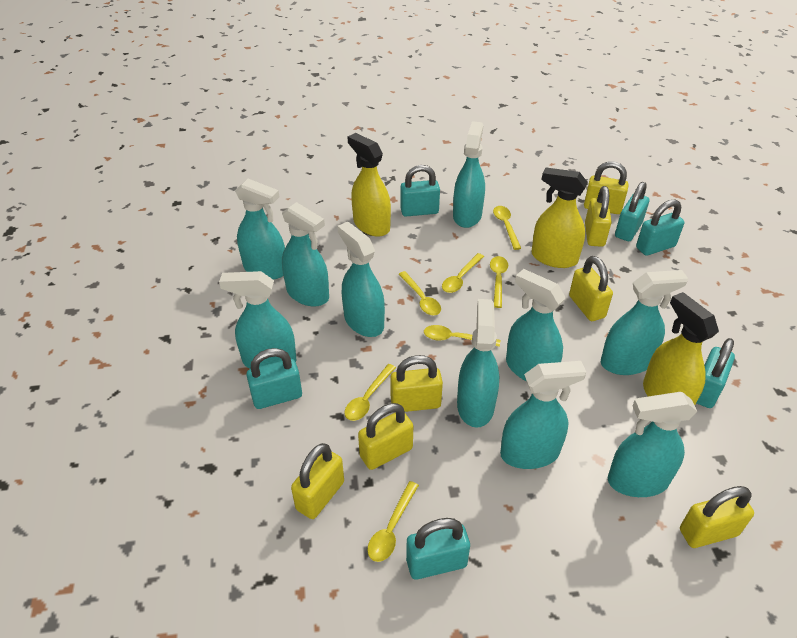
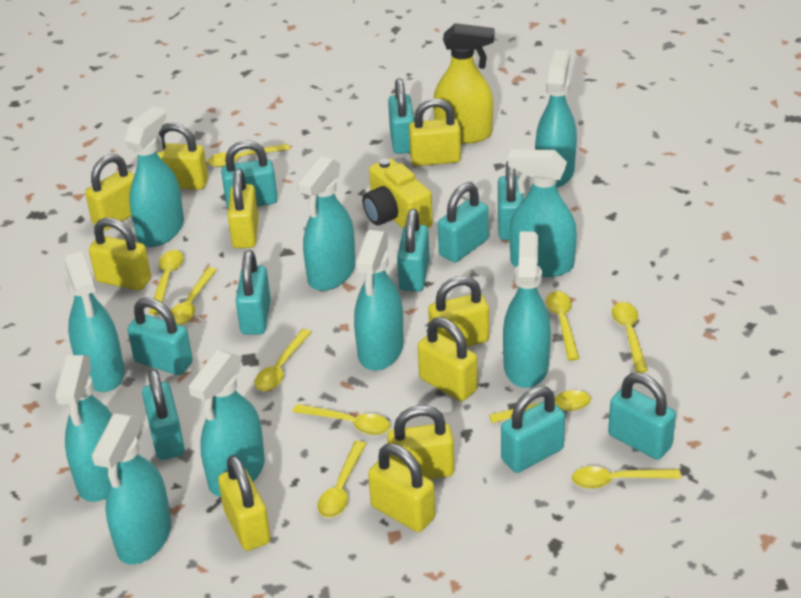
turquoise padlock: [246,348,302,409] [400,165,440,216] [406,518,470,580] [615,182,649,241] [636,200,684,256] [696,338,735,408] = 6 -> [127,298,193,375] [142,369,185,460] [221,141,277,208] [236,250,271,335] [388,78,415,154] [397,209,430,292] [438,183,488,263] [498,161,523,240] [501,386,565,473] [608,373,676,460] = 10
yellow camera: none = 0 -> [362,158,433,228] = 1
yellow padlock: [291,443,344,519] [358,403,413,470] [390,355,443,412] [569,256,613,321] [584,161,628,214] [585,186,612,247] [680,486,754,548] = 7 -> [85,154,134,231] [89,218,151,290] [157,123,208,190] [218,455,271,551] [228,169,259,248] [368,444,435,532] [387,405,454,479] [409,98,461,166] [418,317,478,401] [428,276,489,346] = 10
yellow spoon: [344,364,396,421] [367,481,419,562] [399,271,441,315] [424,325,500,347] [442,253,484,293] [490,256,508,308] [493,206,521,250] = 7 -> [149,250,184,314] [171,267,217,325] [208,144,290,167] [254,329,312,391] [293,404,391,435] [318,441,366,517] [489,390,591,423] [546,291,579,361] [572,466,681,489] [612,302,648,373] = 10
yellow spray bottle: [347,133,391,237] [531,168,588,268] [643,292,719,405] = 3 -> [433,23,494,144] = 1

